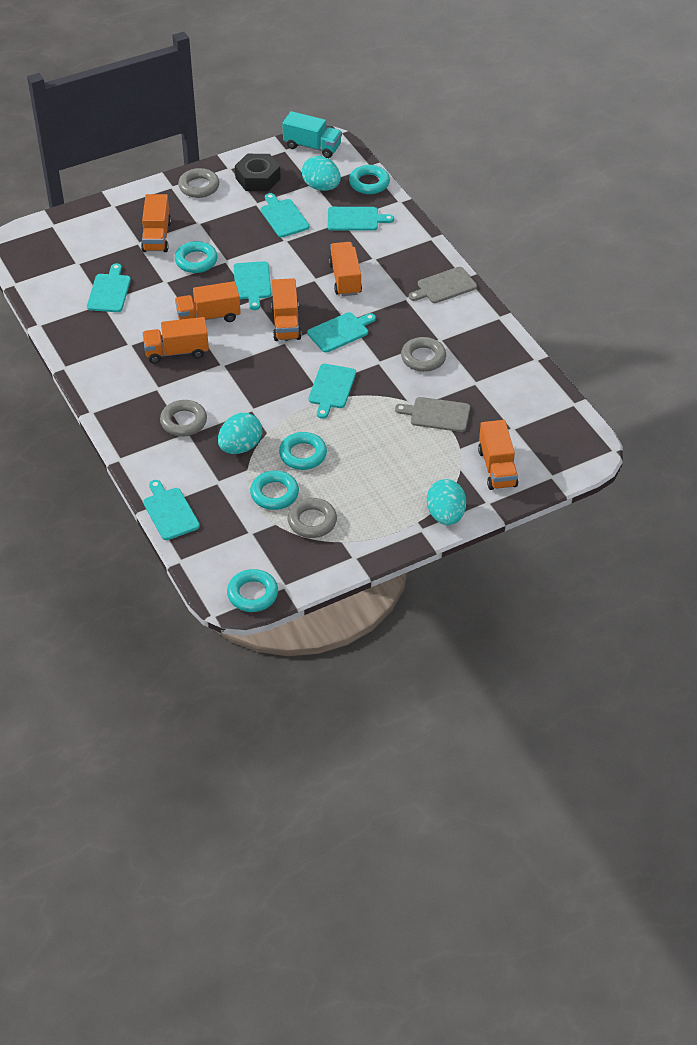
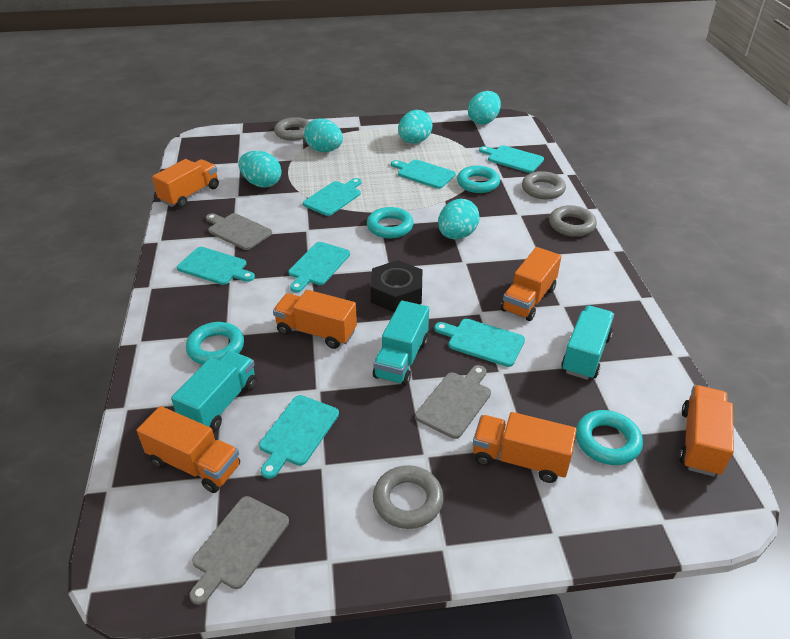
grey cutting board: [395,397,470,432] [409,267,477,303] = 2 -> [189,496,289,605] [206,213,272,250] [415,365,491,439] = 3
turquoise egg: [218,413,262,454] [302,156,341,191] [427,479,466,525] = 3 -> [238,151,281,188] [304,118,343,152] [398,110,432,144] [438,199,480,239] [468,91,501,125] = 5
turquoise ring: [175,241,218,273] [227,569,278,612] [250,471,299,510] [279,432,327,470] [349,165,390,194] = 5 -> [186,322,244,365] [367,207,414,238] [457,166,500,193] [576,410,643,465] = 4
turquoise truck: [282,111,342,158] = 1 -> [171,351,257,432] [373,300,429,386] [561,305,614,380] = 3

